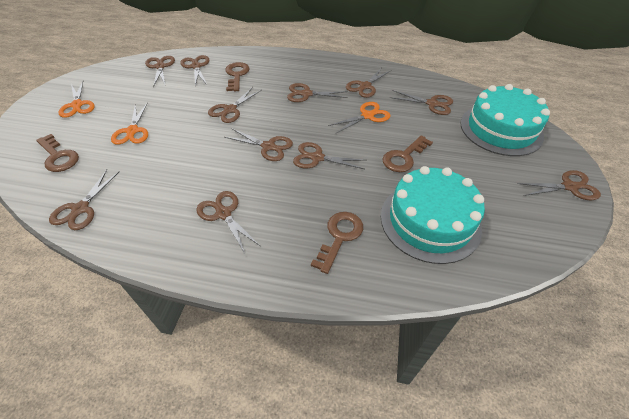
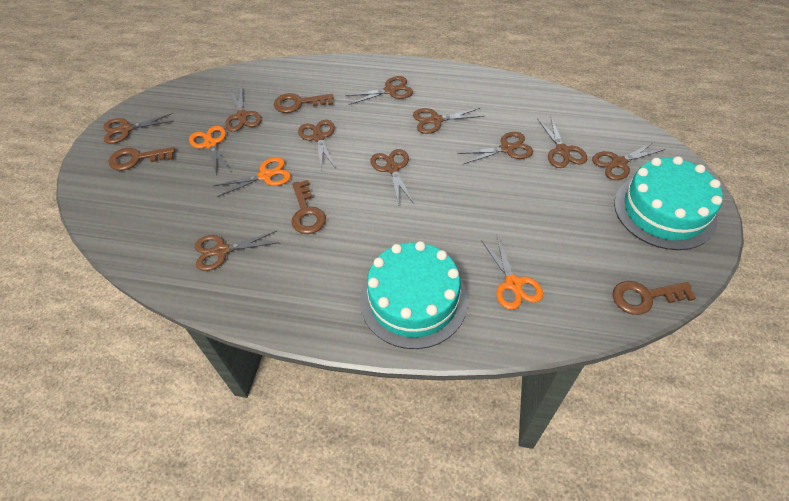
brown scissors: [49,169,120,230] [145,56,175,87] [180,55,209,86] [196,191,260,253] [208,87,262,123] [225,128,293,161] [287,83,348,102] [293,142,366,169] [346,67,391,98] [390,90,453,115] [517,170,601,200] = 11 -> [103,113,173,144] [195,231,279,271] [225,86,262,132] [298,120,336,169] [345,76,413,105] [370,149,414,206] [413,108,484,134] [457,132,533,165] [537,117,587,168] [592,141,666,180] = 10

